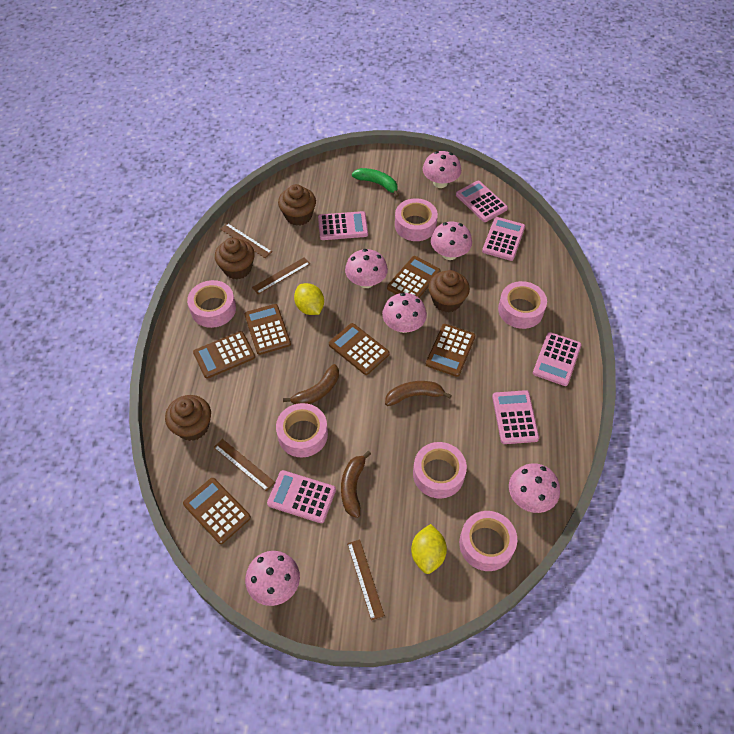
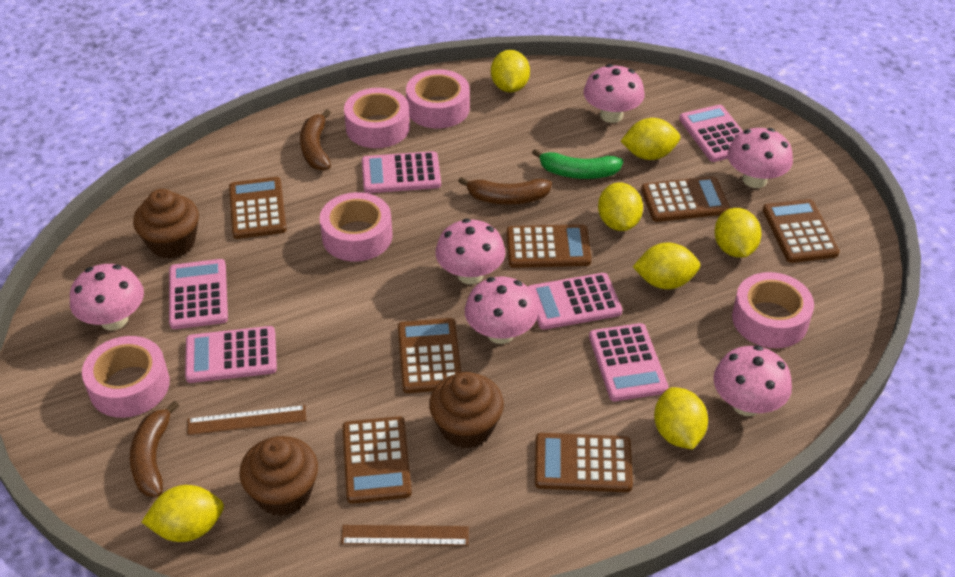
brown calculator: [183,478,251,544] [193,331,255,379] [244,304,291,355] [329,323,390,375] [387,256,441,298] [426,324,476,377] = 6 -> [229,177,287,239] [342,416,412,504] [398,318,461,393] [507,224,592,268] [535,433,633,492] [641,176,730,222] [763,199,840,263] = 7
brown cupcake: [165,395,211,441] [215,238,255,280] [278,184,316,226] [429,270,470,312] = 4 -> [133,189,199,259] [239,436,318,516] [429,372,504,449] = 3
brown ruler: [214,439,275,491] [220,223,272,258] [252,257,310,294] [347,540,385,621] = 4 -> [187,405,306,435] [341,525,469,546] = 2
pink tape: [187,280,236,328] [276,403,328,457] [395,198,438,241] [413,442,467,498] [459,511,517,571] [498,281,547,329] = 6 -> [82,336,170,418] [320,192,393,262] [344,88,410,148] [406,69,470,129] [732,272,814,348] = 5
yellow lemon: [294,283,324,315] [411,524,447,574] = 2 -> [142,485,224,542] [491,50,530,93] [598,182,643,231] [620,118,680,160] [633,242,700,289] [654,387,708,449] [714,208,761,258] = 7

